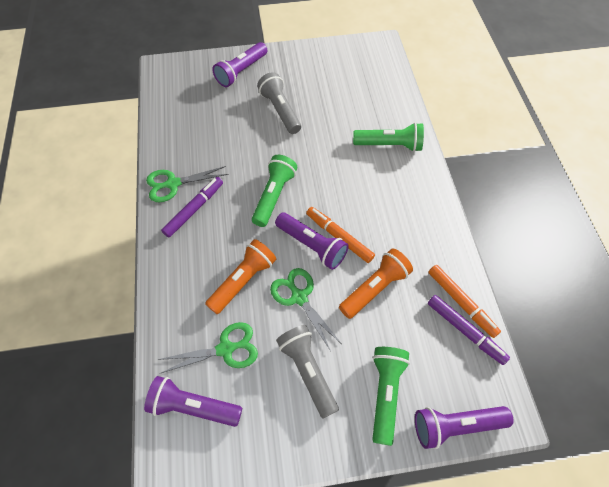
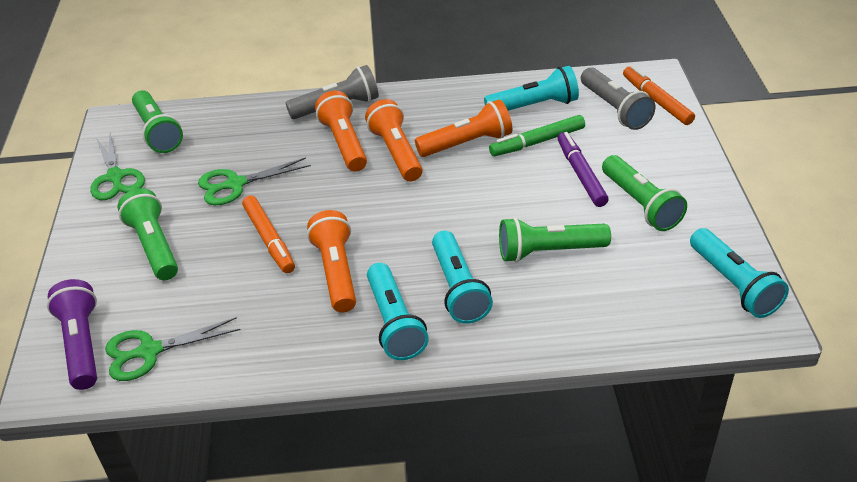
green flashlight: [252,155,297,227] [353,123,424,152] [372,347,410,446] = 3 -> [117,188,178,280] [132,90,183,153] [499,217,611,263] [602,155,687,231] = 4
green marker: none = 0 -> [489,115,585,156] = 1
orange flashlight: [205,239,277,314] [339,248,413,319] = 2 -> [307,210,356,313] [315,91,367,172] [365,99,423,181] [415,100,512,157] = 4
purple flashlight: [144,376,242,427] [212,42,267,87] [275,213,349,270] [415,406,514,449] = 4 -> [47,279,97,390] = 1
purple marker: [161,177,223,237] [428,295,510,365] = 2 -> [558,132,609,207] = 1
turquoise flashlight: none = 0 -> [367,263,429,360] [432,231,493,324] [484,66,579,111] [690,228,789,318] = 4

